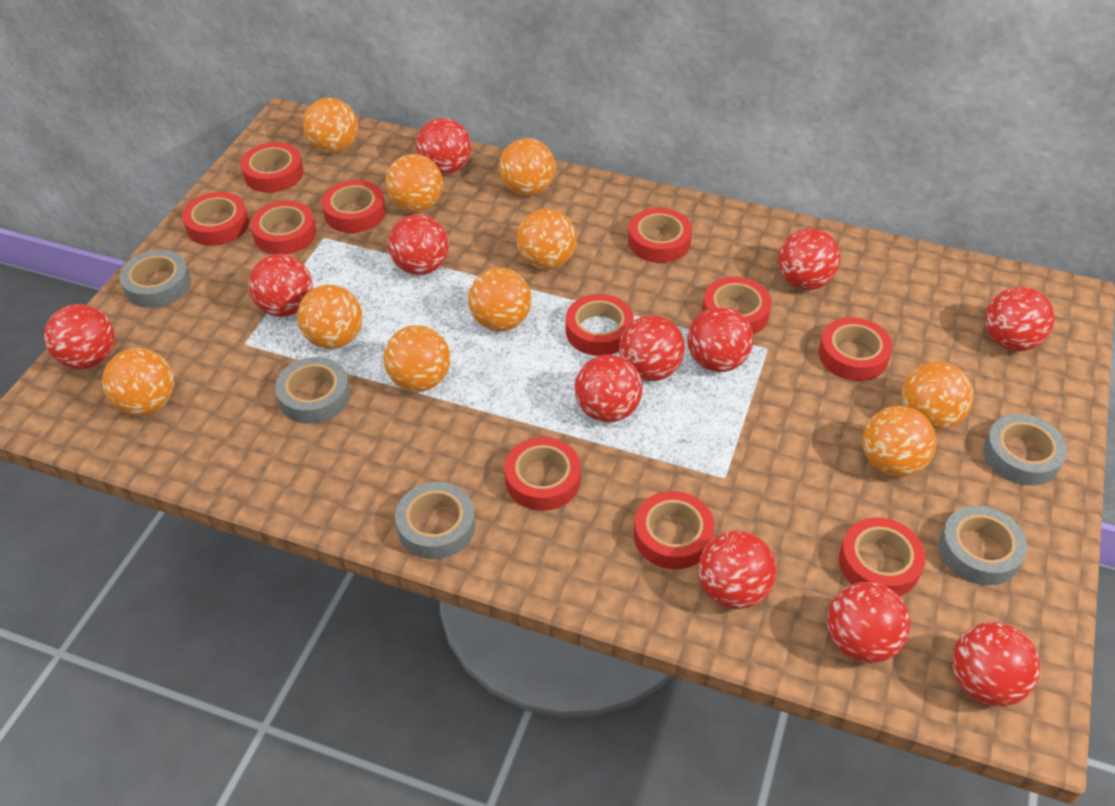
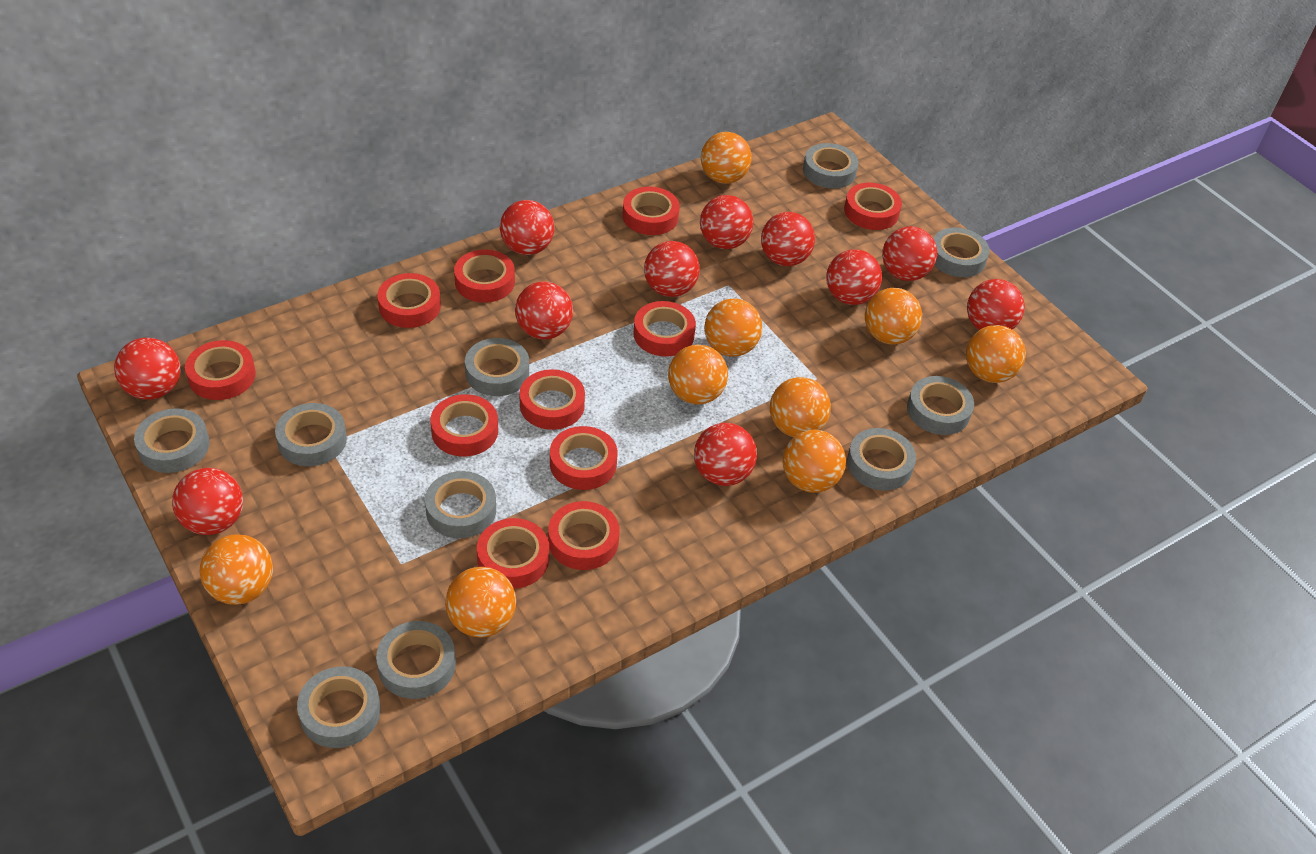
grey tape: [119,250,191,308] [275,357,350,424] [395,482,475,559] [939,506,1027,585] [983,414,1067,486] = 5 -> [134,408,210,473] [275,403,347,466] [297,666,381,748] [376,621,456,699] [425,471,496,538] [465,338,529,396] [803,143,859,189] [847,428,916,491] [907,376,974,435] [933,228,990,277] = 10
orange ball: [102,348,174,416] [297,285,362,349] [303,97,358,153] [384,325,450,392] [385,154,443,212] [468,268,531,331] [499,138,556,196] [517,209,577,269] [862,406,936,477] [902,361,974,430] = 10 -> [200,534,273,605] [445,567,516,638] [668,345,728,405] [701,132,752,184] [704,298,762,357] [770,377,831,437] [783,430,846,493] [865,288,922,345] [966,325,1026,383] = 9
red ball: [44,304,115,369] [248,254,313,317] [388,214,449,275] [416,118,471,174] [575,354,643,423] [619,315,685,381] [687,307,753,372] [698,531,777,609] [778,228,841,290] [827,582,910,664] [952,622,1040,707] [985,287,1055,351] = 12 -> [114,338,181,400] [172,468,243,535] [500,200,555,255] [515,281,573,340] [644,241,700,297] [694,423,757,486] [700,195,753,249] [761,212,815,266] [826,249,882,305] [882,226,937,281] [967,279,1025,330] = 11

